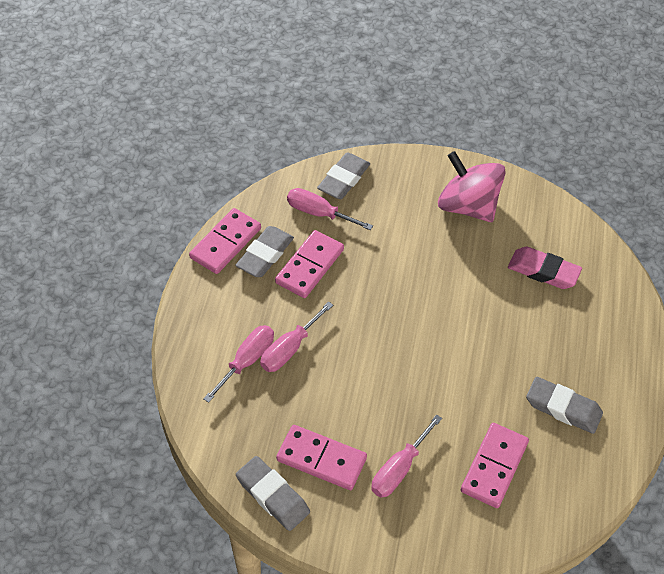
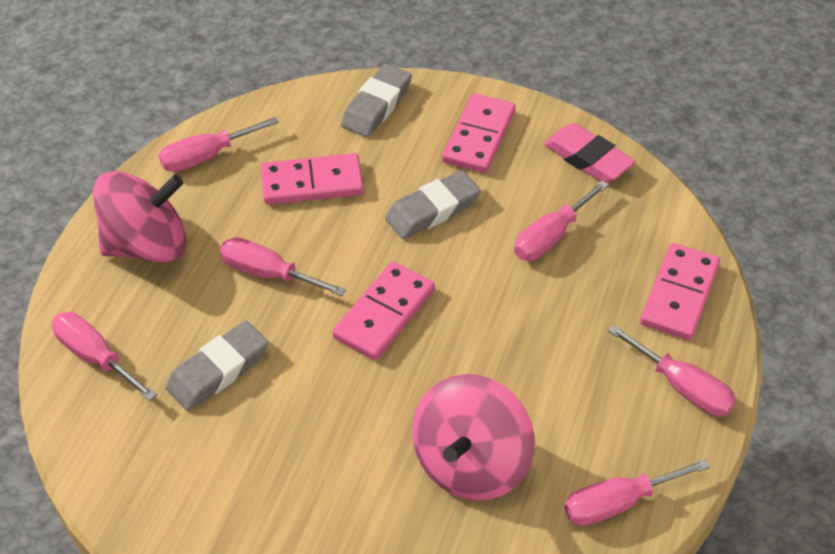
grey eraser: [235,226,294,277] [236,456,310,531] [317,152,370,199] [526,377,603,434] = 4 -> [166,321,269,411] [341,64,412,137] [385,170,481,239] = 3
pink screwdriver: [203,325,274,403] [260,301,333,372] [287,188,373,230] [371,414,442,498] = 4 -> [52,312,157,401] [159,117,279,172] [220,237,346,296] [514,180,609,261] [564,459,710,526] [608,325,736,417] = 6
pink spinning top: [438,151,506,222] = 1 -> [93,171,186,263] [412,374,535,501] = 2

